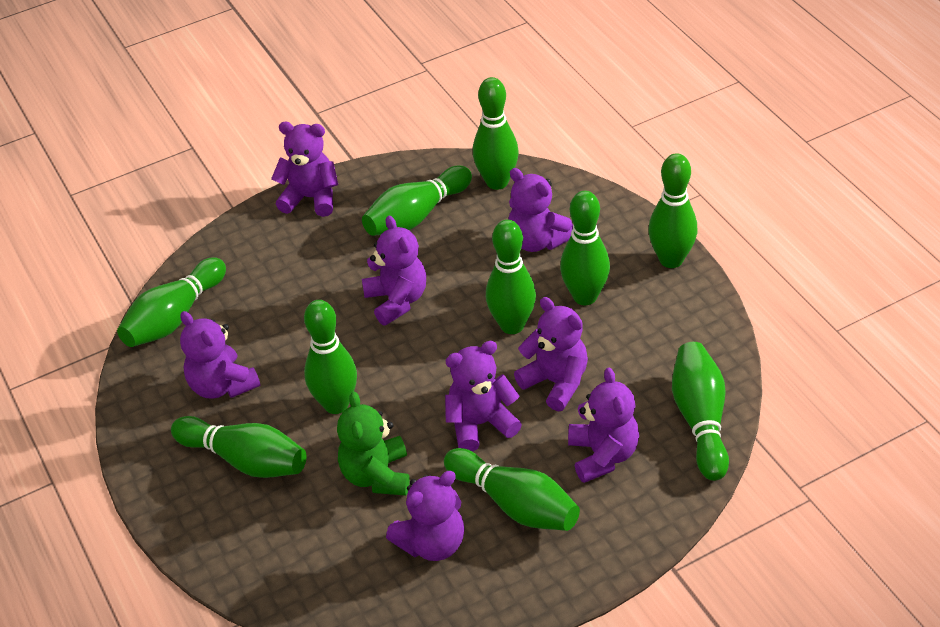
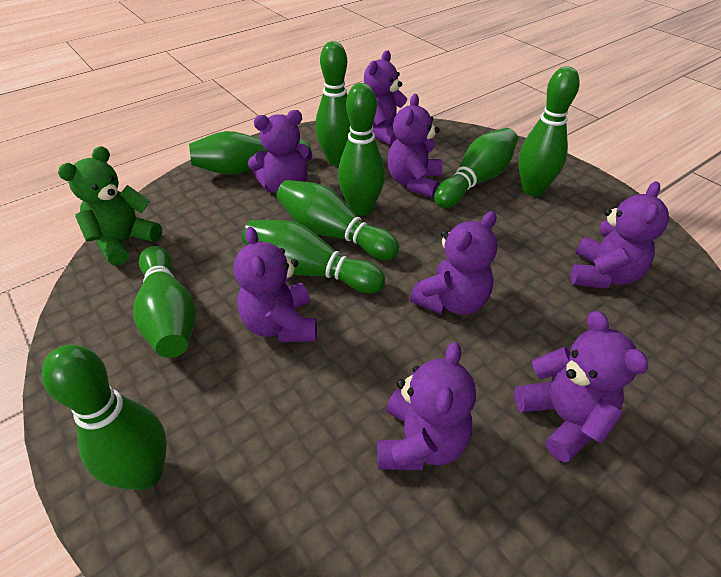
green bowling pin: [117,257,226,347] [171,416,307,478] [304,300,357,414] [362,165,472,236] [444,448,580,531] [473,77,519,190] [486,220,536,334] [560,191,610,305] [648,153,698,268] [672,342,729,481] = 10 -> [42,345,167,490] [133,246,196,358] [189,131,312,175] [242,220,385,293] [277,180,399,260] [315,41,350,166] [338,83,385,216] [434,128,518,208] [519,66,580,196] = 9

